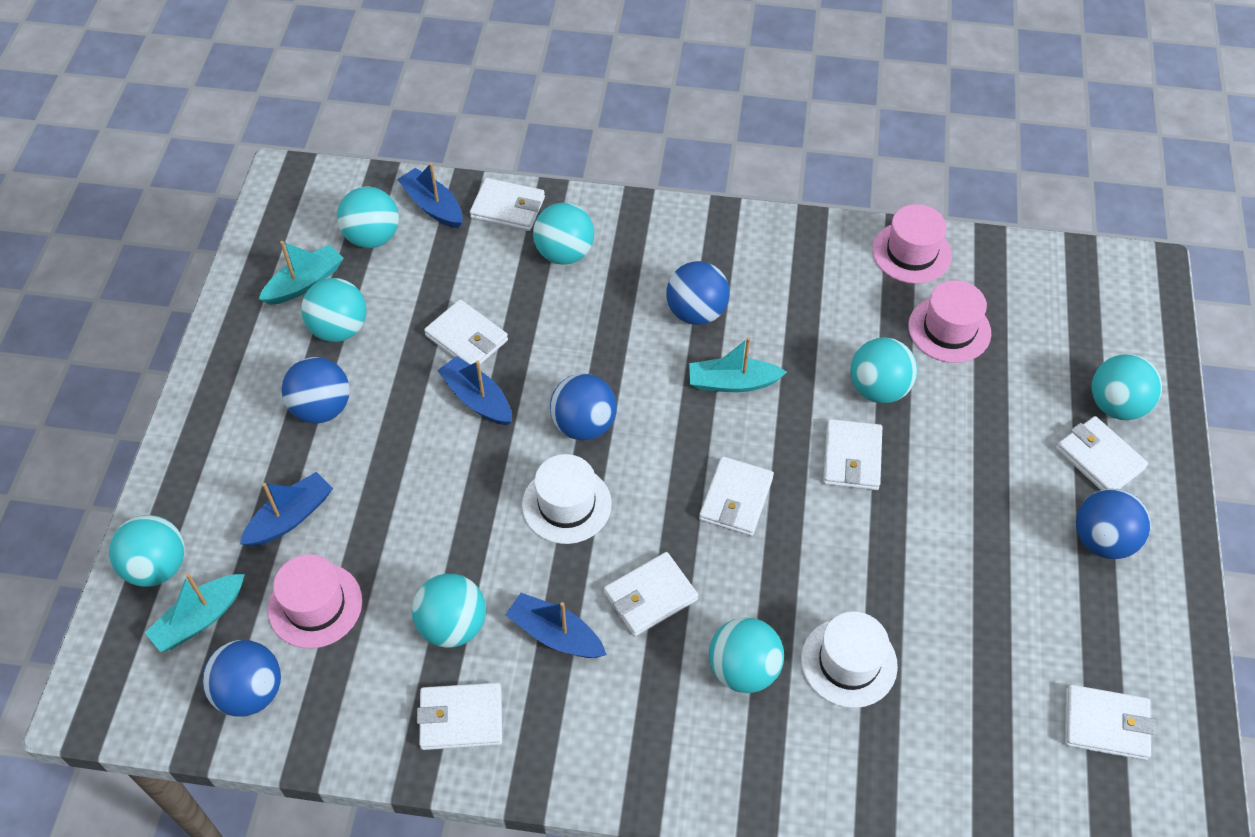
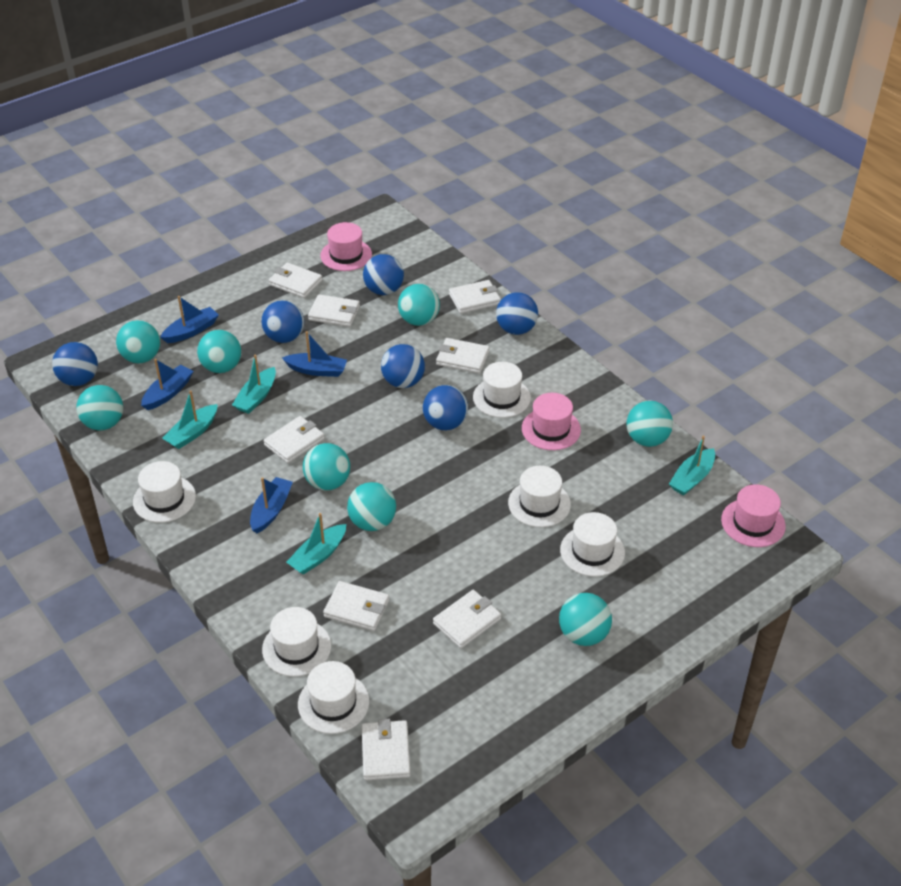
blue ball: [202,640,281,717] [282,357,350,424] [550,374,617,441] [666,261,730,325] [1076,489,1151,559] = 5 -> [52,342,98,386] [262,300,304,343] [363,254,404,295] [381,344,425,388] [423,385,468,430] [496,292,538,335] = 6
turquoise boat: [145,573,245,652] [259,241,344,305] [689,337,787,392] = 3 -> [162,391,218,449] [232,355,276,414] [286,513,346,574] [669,436,715,495] = 4
white hat: [522,454,612,544] [801,611,898,708] = 2 -> [133,461,196,523] [262,607,331,677] [298,661,369,734] [473,362,531,418] [508,466,571,527] [560,512,625,577] = 6

